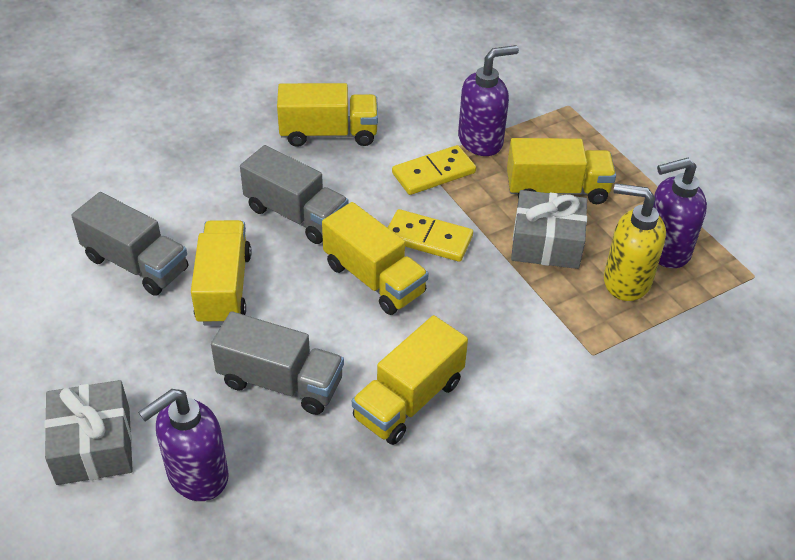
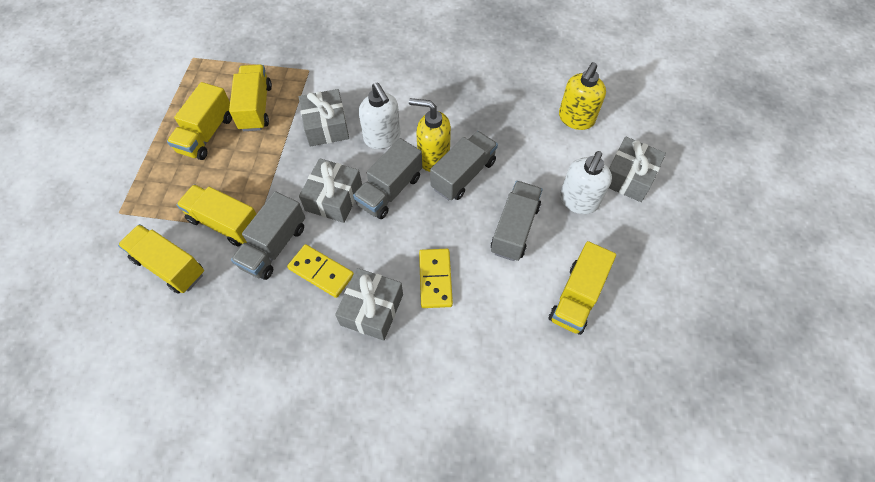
grey gift: [44,380,133,485] [511,190,587,269] = 2 -> [299,89,349,147] [299,158,362,223] [335,268,403,341] [609,137,666,202] = 4
grey truck: [71,192,188,296] [211,311,344,415] [240,145,348,244] = 3 -> [231,191,305,280] [353,138,422,219] [430,131,498,200] [491,181,543,261] = 4
purple soap dispenser: [138,389,229,501] [458,45,519,156] [653,158,707,268] = 3 -> none = 0
white soap dispenser: none = 0 -> [359,83,401,149] [560,151,612,214] = 2
yellow soap dispenser: [604,183,666,301] = 1 -> [409,98,451,172] [559,62,606,130] = 2

